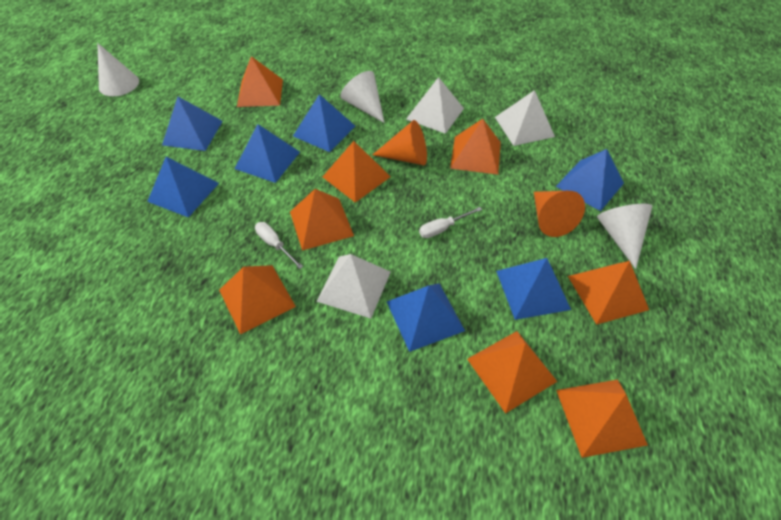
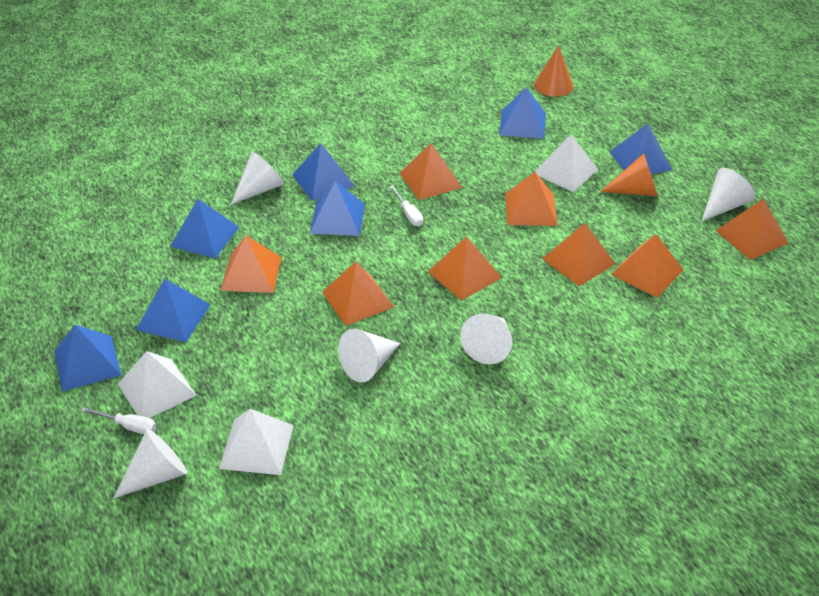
white cone: [97,43,139,96] [340,71,385,123] [597,204,652,269] = 3 -> [113,429,187,499] [231,152,284,205] [338,329,400,383] [460,313,512,364] [701,168,755,222] = 5

